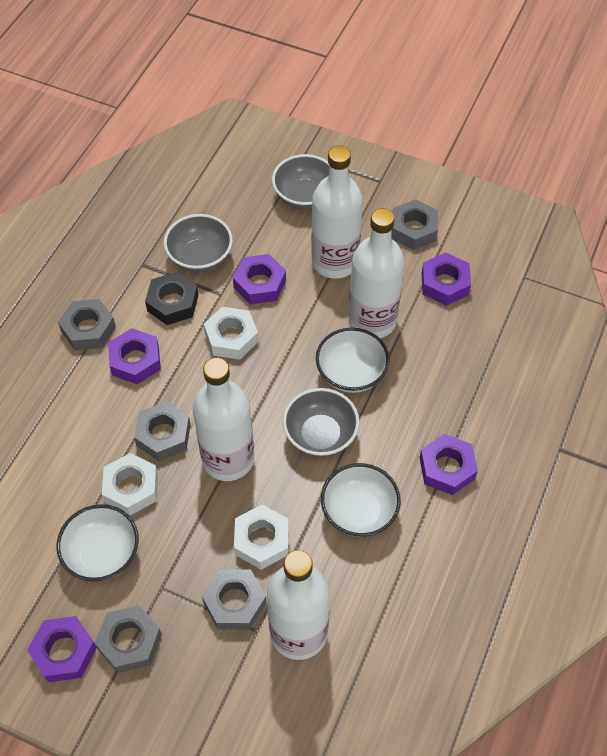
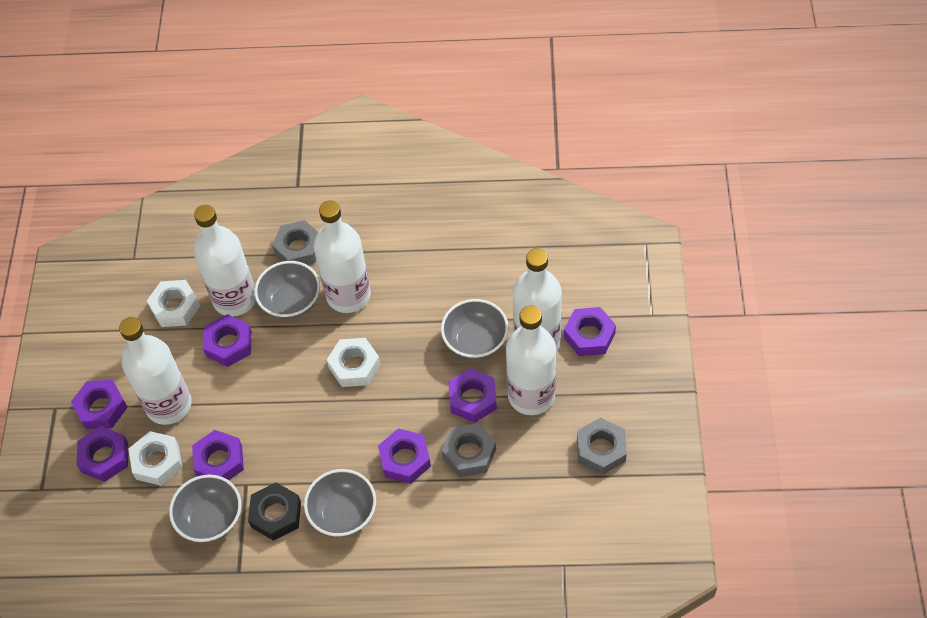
grey bowl: [164,214,233,272] [272,154,329,210] [283,388,359,457] = 3 -> [169,475,241,542] [254,261,320,319] [304,469,376,537] [441,299,509,359] = 4
grey nut: [58,299,116,350] [94,605,162,673] [134,401,191,461] [202,569,267,630] [391,199,438,250] = 5 -> [272,220,318,265] [442,423,496,477] [577,418,627,475] = 3
purple nut: [27,616,97,682] [108,328,161,385] [233,254,286,305] [420,434,478,495] [422,252,471,306] = 5 -> [71,380,128,429] [77,426,128,482] [192,430,244,480] [203,314,252,367] [378,428,431,484] [448,368,497,423] [564,307,616,356] = 7
white bottle: [193,357,254,481] [267,550,330,660] [311,145,363,279] [348,208,405,338] = 4 -> [119,317,192,425] [193,205,256,317] [314,200,371,313] [506,305,556,415] [513,248,562,351] = 5
white bowl: [57,504,139,581] [316,328,390,393] [321,463,401,537] = 3 -> none = 0

